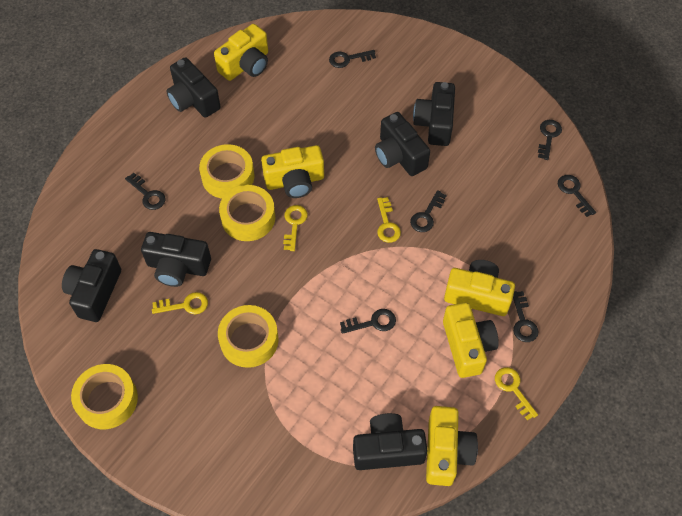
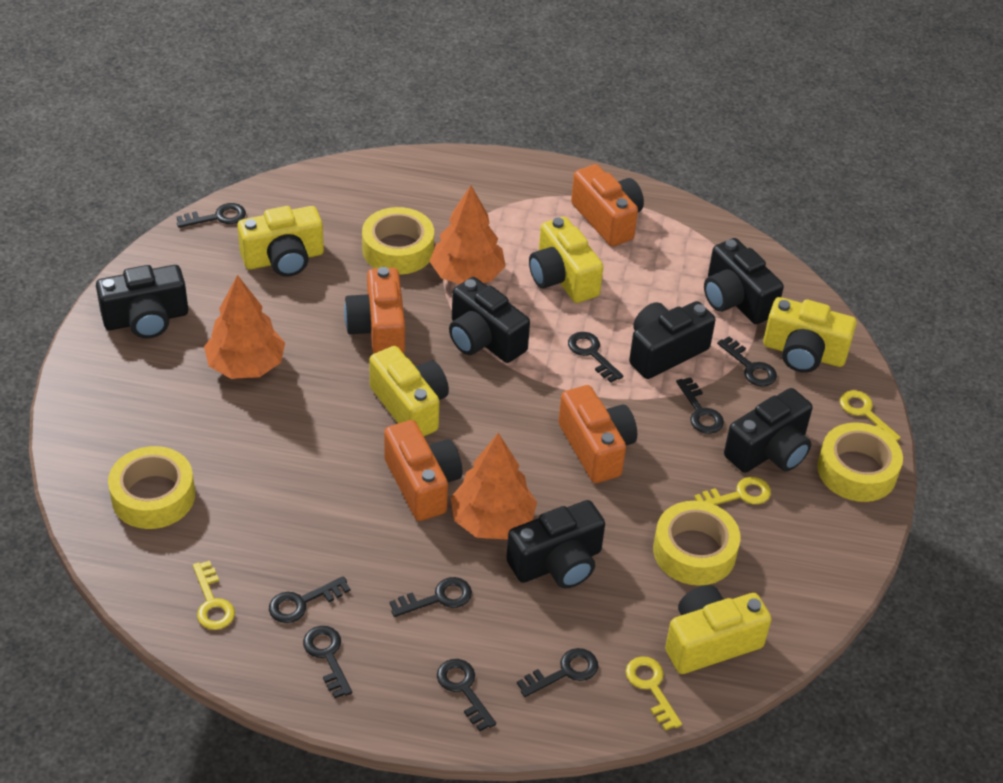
black key: [125,173,166,210] [329,50,376,68] [340,309,396,334] [410,190,447,232] [513,291,538,342] [538,120,562,160] [558,175,596,217] = 7 -> [177,203,246,228] [269,576,350,623] [303,626,352,698] [390,577,472,617] [437,659,496,731] [517,648,598,697] [568,332,623,383] [676,377,724,434] [717,336,777,387] = 9
orange camera: none = 0 -> [344,267,405,354] [384,420,462,521] [559,385,637,483] [571,164,644,247] = 4
orange tree: none = 0 -> [204,275,285,379] [429,186,506,284] [451,433,537,540] = 3

